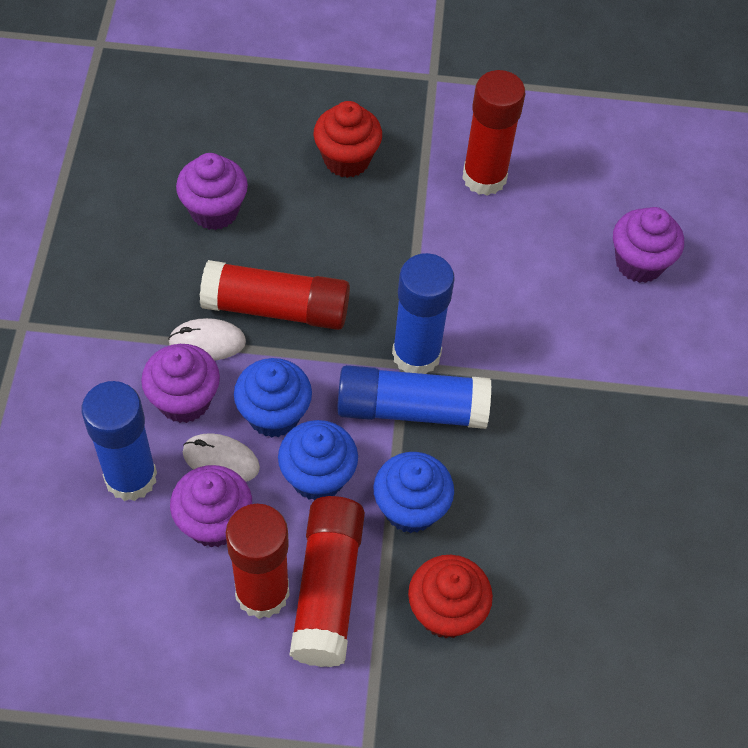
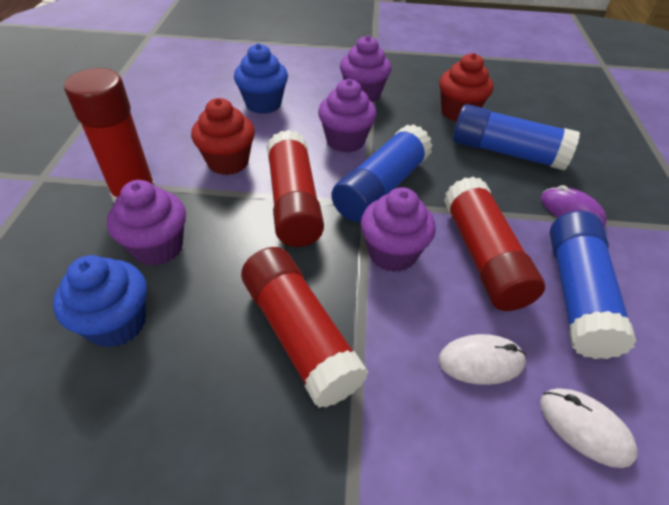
blue cupcake: [234,358,312,438] [278,420,358,500] [373,452,454,533] = 3 -> [53,255,147,348] [234,43,288,114] = 2
purple mouse: none = 0 -> [541,185,607,227] = 1

